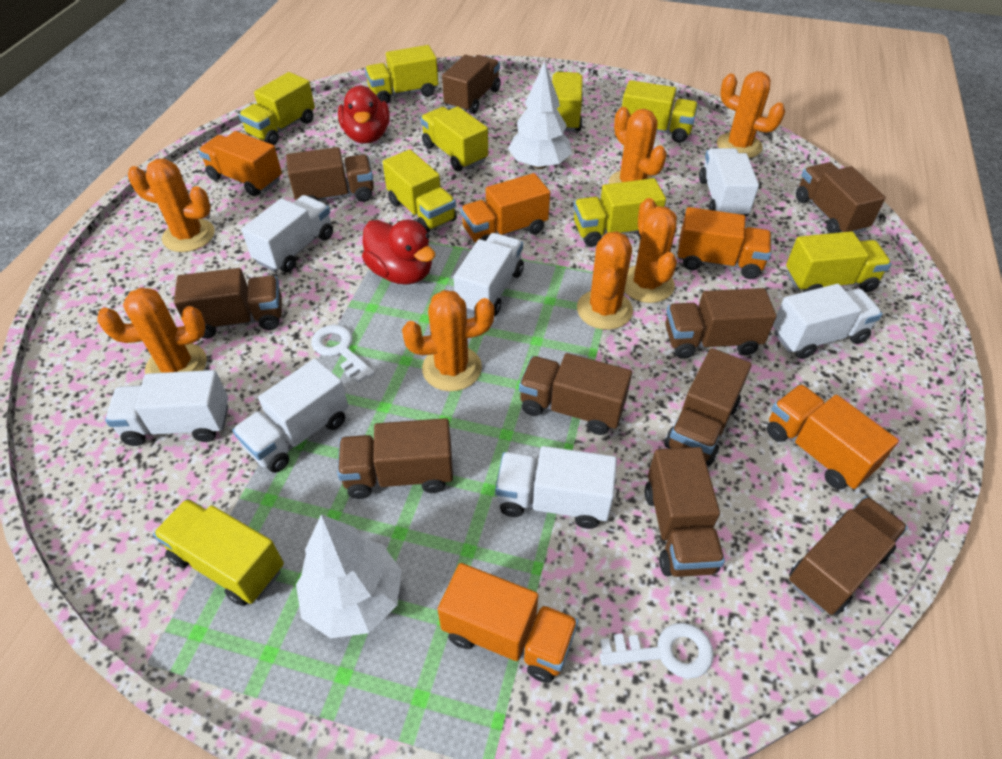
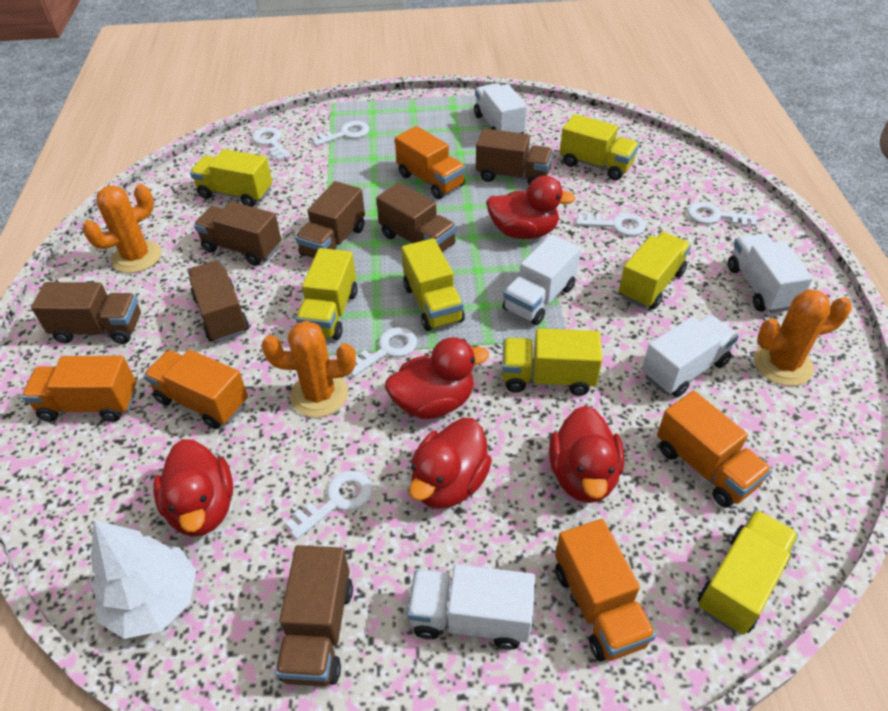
brown truck: [174,268,282,339] [286,147,374,202] [337,418,453,499] [442,55,501,114] [519,353,632,435] [645,447,725,577] [664,348,752,465] [665,288,776,359] [789,496,908,615] [796,162,886,234] = 10 -> [31,282,141,344] [188,260,249,342] [194,201,281,266] [275,545,353,687] [295,181,365,258] [376,183,456,252] [476,128,553,185] = 7
orange cactus: [97,288,207,374] [128,159,215,252] [402,290,494,391] [577,231,633,330] [609,107,667,184] [624,198,677,303] [717,71,785,158] = 7 -> [82,184,161,273] [261,321,356,417] [754,289,852,386] = 3
red duck: [338,85,390,143] [362,220,435,285] = 2 -> [153,439,233,537] [385,337,489,419] [409,418,492,509] [486,176,576,239] [549,405,624,503] = 5
white key: [311,325,375,383] [600,623,714,679] = 2 -> [252,127,291,161] [286,471,373,539] [311,121,369,146] [350,327,417,377] [576,213,646,236] [687,202,758,227] = 6
white tree: [296,514,402,639] [508,61,572,169] = 2 -> [91,520,196,639] = 1
white truck: [105,370,228,446] [232,358,349,473] [241,195,333,273] [454,233,524,316] [495,446,617,529] [699,148,759,216] [773,284,883,359] = 7 -> [407,564,535,650] [474,83,527,134] [503,234,581,325] [642,315,739,397] [728,233,813,313] = 5
yellow truck: [153,499,284,606] [239,72,315,145] [365,45,438,104] [383,150,457,233] [420,106,488,171] [552,72,583,132] [573,178,666,247] [622,80,698,143] [786,231,891,292] = 9 -> [190,149,272,207] [296,248,358,340] [401,238,465,331] [502,328,602,396] [560,114,639,180] [619,232,691,309] [697,509,799,635] = 7

